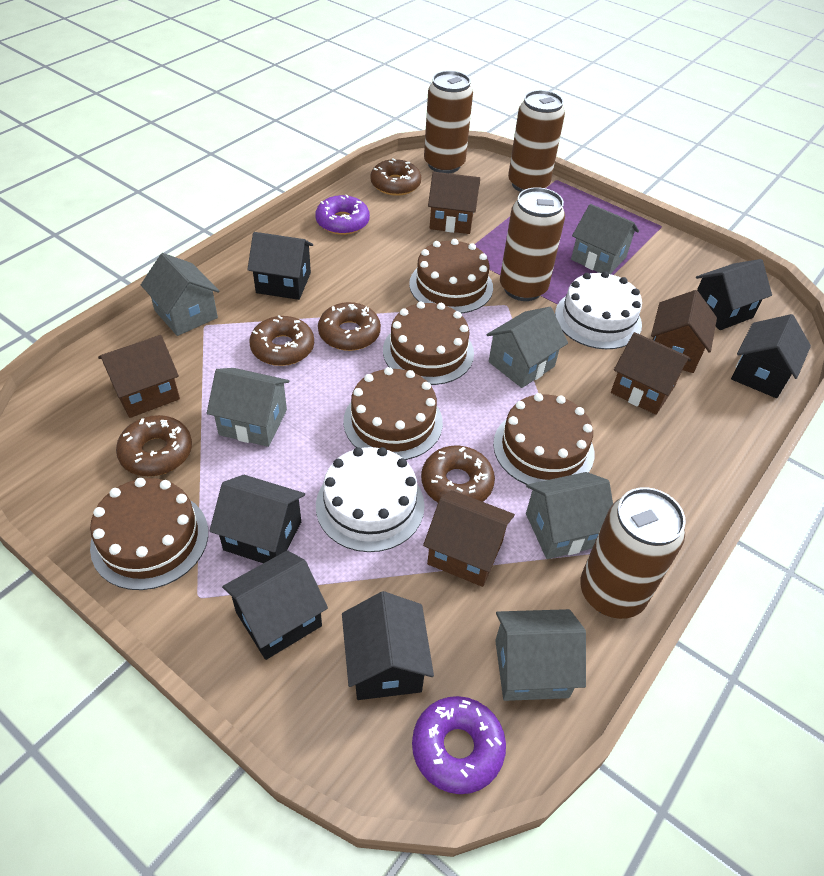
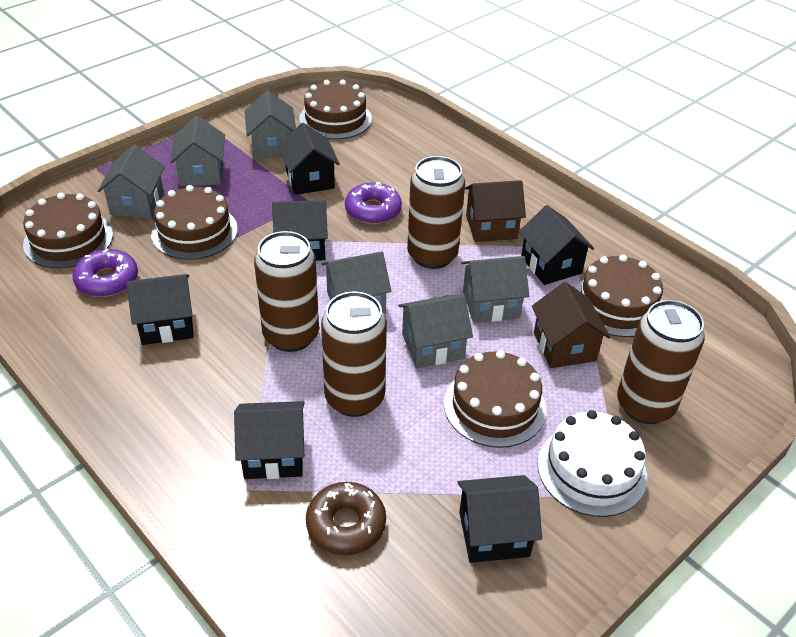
brown donut: [116,415,192,476] [249,315,314,366] [318,302,381,351] [370,158,421,196] [421,446,495,502] = 5 -> [306,482,386,555] = 1
brown house: [98,335,180,418] [423,490,515,587] [428,172,480,234] [611,332,691,415] [651,290,717,373] = 5 -> [465,180,526,242] [532,282,611,368] = 2
white cake: [316,447,425,552] [555,271,642,349] = 2 -> [538,410,647,517] = 1

